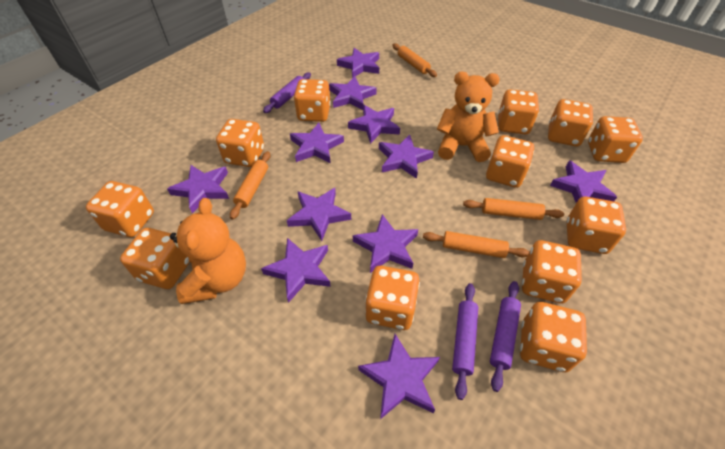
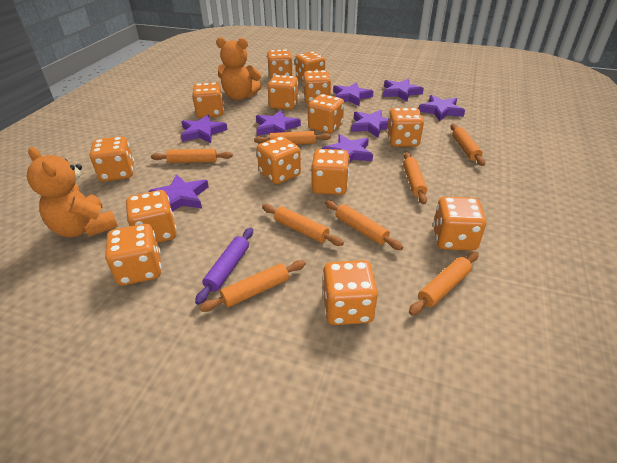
orange dice: [86,181,154,237] [120,228,190,289] [216,119,264,167] [294,79,331,122] [365,266,420,330] [486,135,534,188] [498,89,539,134] [520,302,587,372] [522,240,582,303] [548,99,593,146] [567,197,626,254] [588,116,643,163] = 12 -> [90,136,134,182] [105,224,161,286] [126,190,177,243] [192,82,224,118] [257,136,301,184] [267,49,293,79] [267,75,299,110] [295,52,325,81] [303,70,331,104] [308,94,344,134] [311,149,350,195] [322,260,378,325] [387,108,424,147] [433,197,486,251] = 14
orange rolling pin: [230,151,270,219] [392,43,437,77] [423,231,529,258] [463,198,564,220] = 4 -> [151,149,233,163] [199,260,306,312] [254,131,331,144] [262,204,344,246] [325,200,403,250] [403,152,427,204] [409,251,479,315] [450,124,485,166] = 8
purple rolling pin: [263,72,311,113] [452,283,478,400] [490,281,521,392] = 3 -> [195,227,253,305] = 1
purple star: [167,165,229,214] [261,238,331,303] [287,188,351,241] [290,123,344,164] [329,77,377,110] [337,48,379,78] [348,105,400,144] [353,214,418,273] [358,334,440,419] [379,134,434,179] [550,160,617,203] = 11 -> [149,174,209,211] [181,115,228,143] [256,110,301,136] [322,134,373,163] [333,82,374,106] [351,110,389,138] [383,79,424,102] [419,95,465,121] = 8

